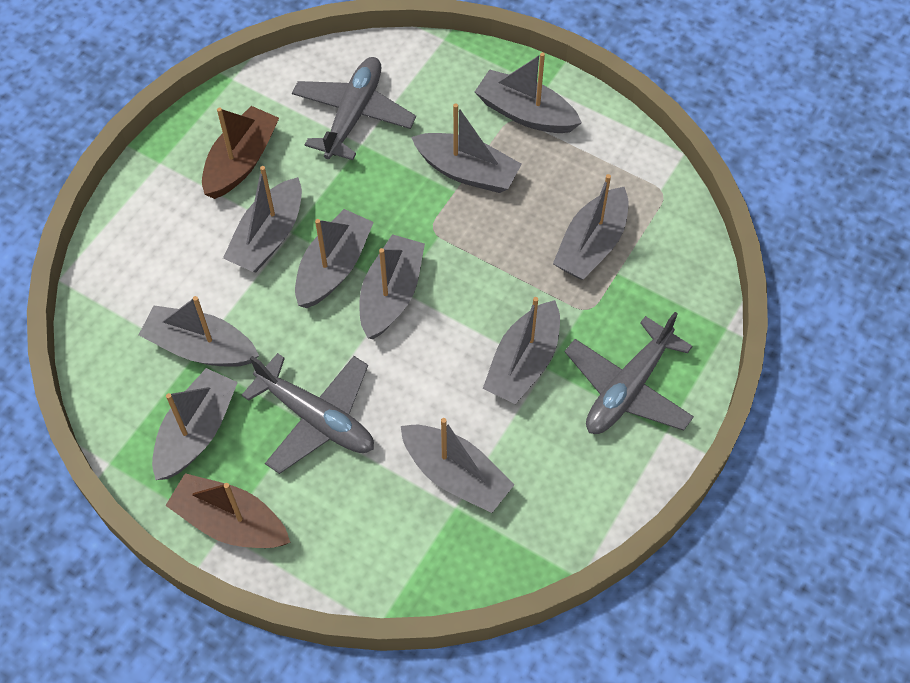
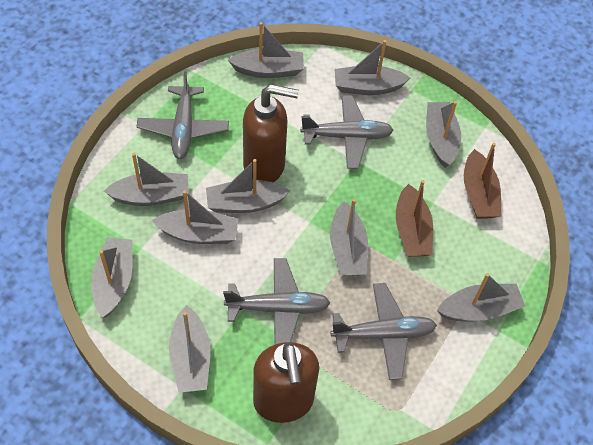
brown soap dispenser: none = 0 -> [243,84,299,182] [253,342,319,423] = 2
grey plane: [242,353,374,474] [292,57,416,160] [565,312,694,434] = 3 -> [136,71,229,159] [223,258,330,345] [300,95,394,168] [331,283,437,380] = 4

